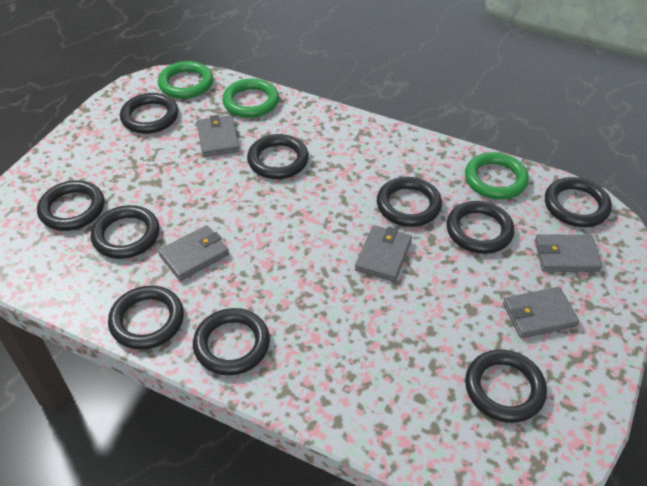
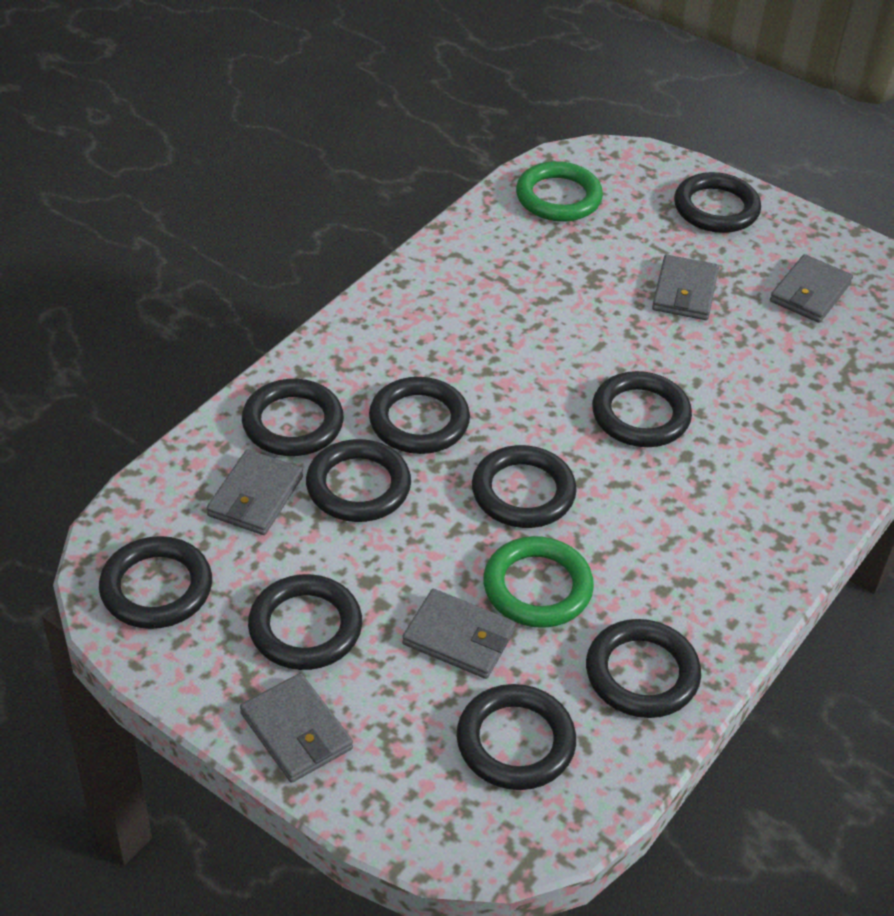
green ring: [158,61,213,99] [222,78,279,118] [465,152,529,199] = 3 -> [483,536,594,628] [516,161,603,222] = 2

